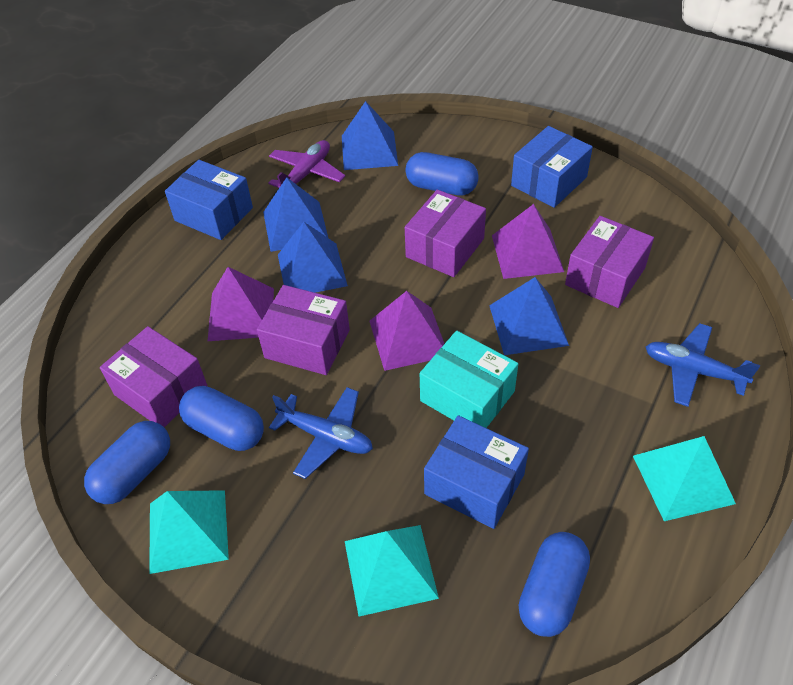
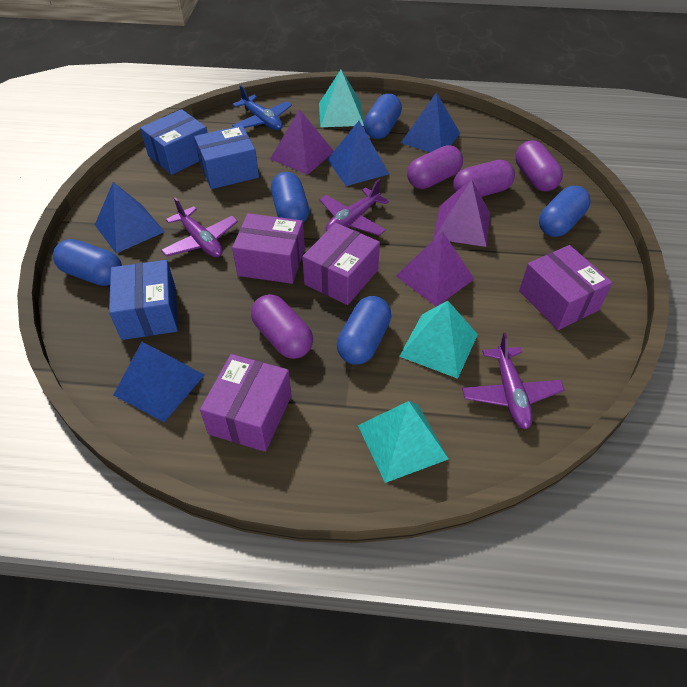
blue capsule: [84,421,170,504] [179,386,264,451] [405,152,479,196] [518,532,590,637] = 4 -> [53,239,122,286] [271,172,309,223] [337,296,392,365] [364,94,402,139] [539,186,591,237] = 5
blue plane: [269,387,373,479] [646,323,760,407] = 2 -> [232,85,292,130] = 1
purple capsule: none = 0 -> [251,294,313,359] [407,145,463,189] [453,160,515,197] [515,140,563,192] = 4
purple plane: [268,140,345,188] = 1 -> [161,197,238,257] [320,179,389,236] [462,333,565,429] = 3
turquoise box: [420,331,518,428] = 1 -> none = 0

